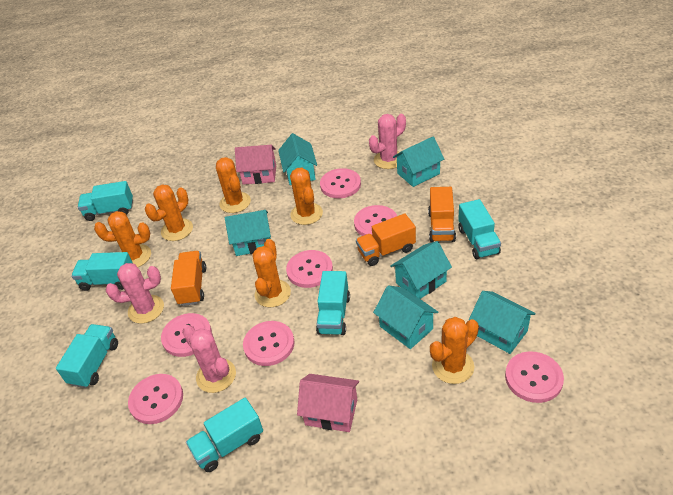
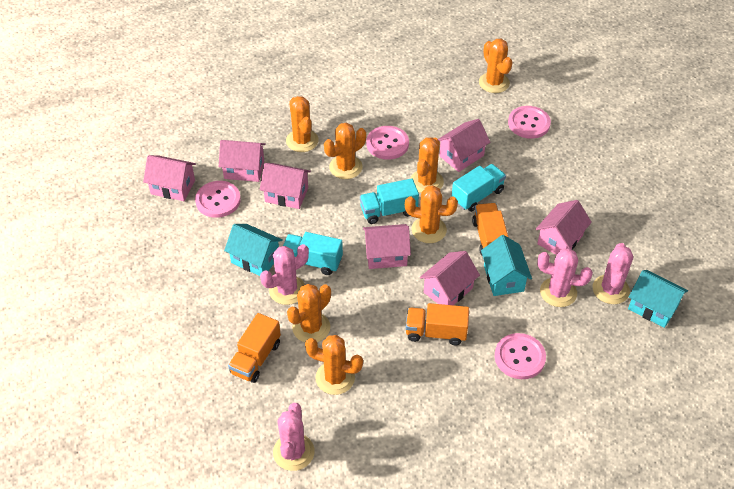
orange cactus: [94,211,151,267] [145,184,193,241] [216,157,251,213] [252,239,291,307] [290,168,323,225] [430,317,479,384] = 6 -> [286,96,319,152] [287,284,331,342] [305,335,363,395] [324,123,366,179] [405,185,458,243] [410,137,444,193] [479,39,513,93] = 7
pink button: [128,374,183,424] [161,313,212,357] [243,321,295,366] [286,250,333,288] [320,168,361,199] [354,205,397,236] [505,351,564,403] = 7 -> [195,181,241,218] [366,126,409,160] [495,333,546,379] [508,106,551,139] = 4
pink cactus: [106,263,164,324] [182,325,236,393] [369,114,406,169] = 3 -> [260,244,309,305] [273,403,314,471] [537,248,593,307] [593,243,633,304] = 4
pink house: [235,145,276,185] [297,374,359,432] = 2 -> [143,155,196,201] [219,140,266,182] [260,163,311,209] [363,224,411,269] [420,251,480,305] [438,119,490,172] [535,200,592,255] = 7
turquoise house: [225,210,271,256] [278,134,317,185] [373,285,439,349] [391,241,452,299] [393,137,444,187] [469,291,536,354] = 6 -> [224,224,283,276] [481,235,532,296] [628,270,688,328] = 3
turquoise truck: [56,324,118,388] [71,252,133,291] [78,181,133,221] [186,398,263,472] [316,271,350,335] [458,199,501,259] = 6 -> [283,232,343,275] [360,178,419,224] [452,164,506,212] = 3

